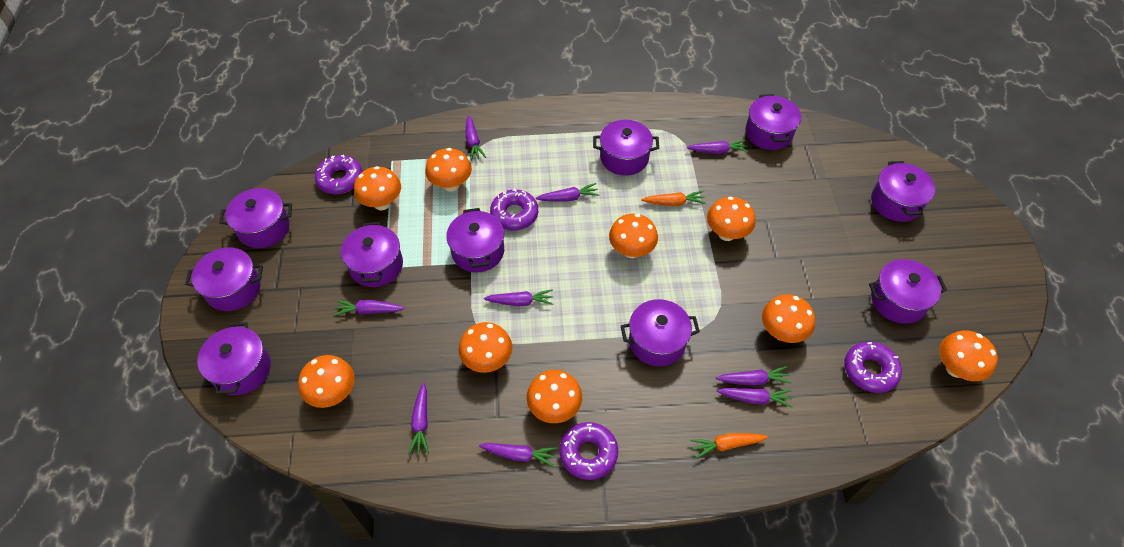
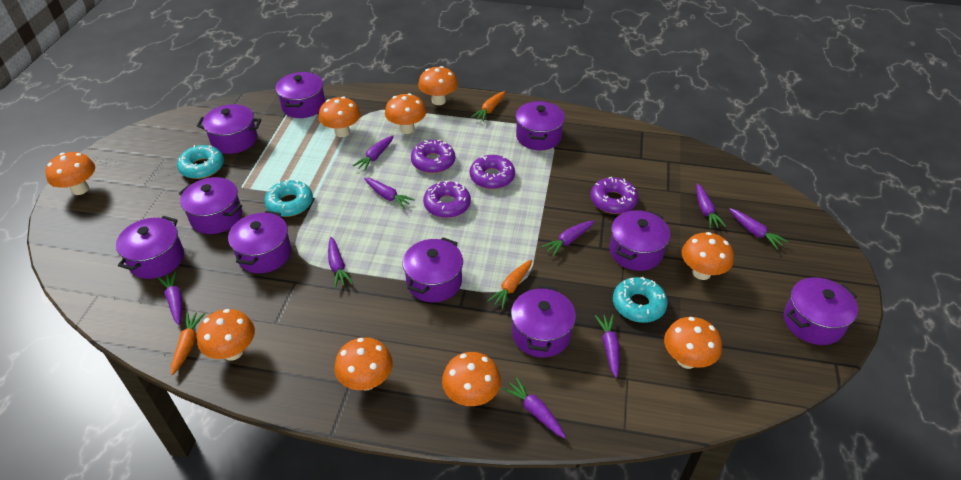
orange carrot: [641,191,706,206] [690,433,768,459] = 2 -> [171,312,206,375] [471,91,505,122] [487,260,532,309] = 3
turquoise donut: none = 0 -> [177,145,224,179] [264,180,313,217] [613,277,668,323] = 3

